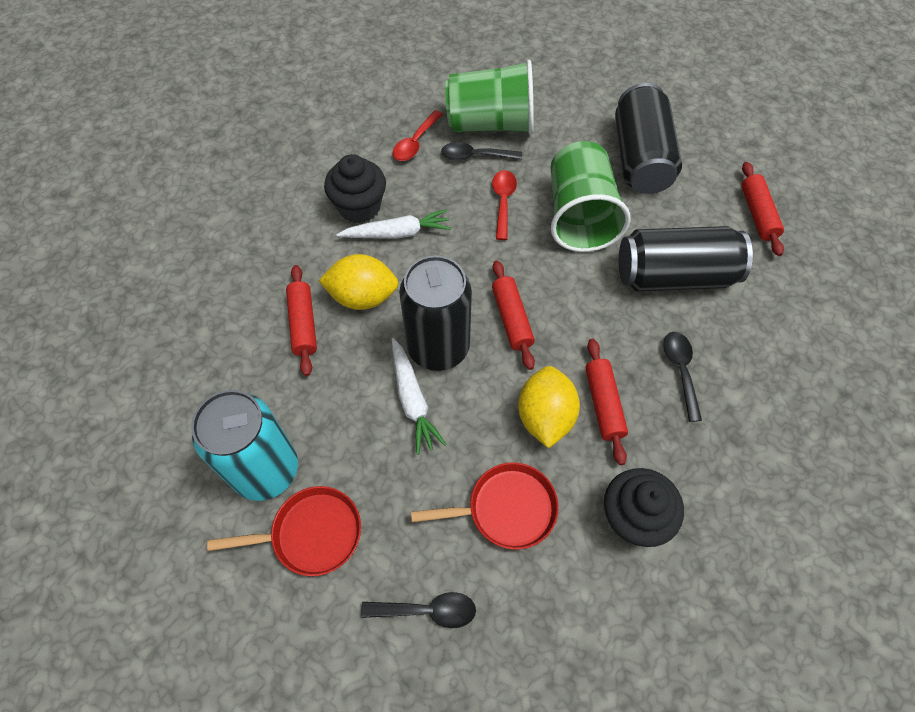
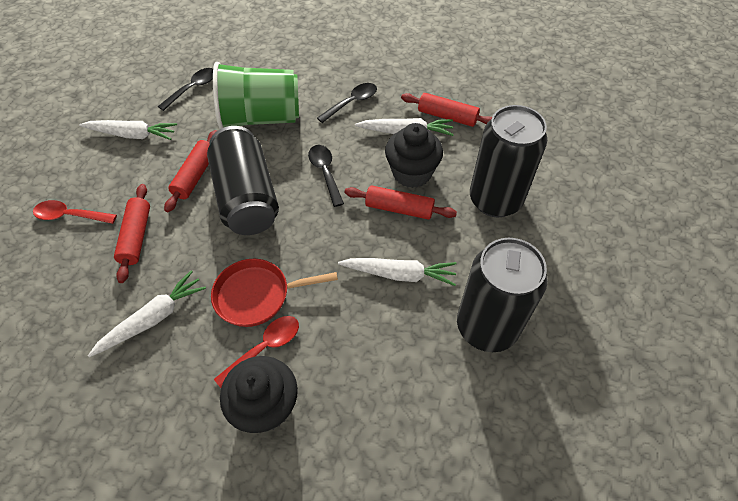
green cup: [445,60,534,135] [550,141,631,252] = 2 -> [213,62,299,129] = 1
red pan: [207,486,361,576] [411,462,559,550] = 2 -> [211,259,338,327] = 1
turquoise can: [191,390,298,501] = 1 -> none = 0
white carrot: [336,209,451,239] [392,338,446,455] = 2 -> [79,120,177,140] [88,271,206,357] [338,258,456,286] [355,118,454,136] = 4
yellow lemon: [319,254,399,310] [518,366,580,448] = 2 -> none = 0

